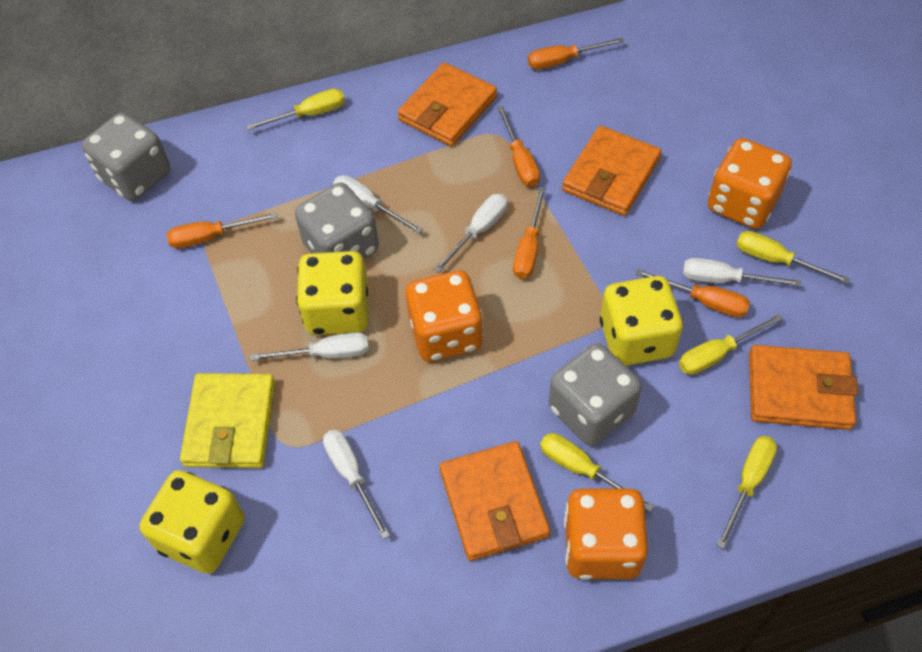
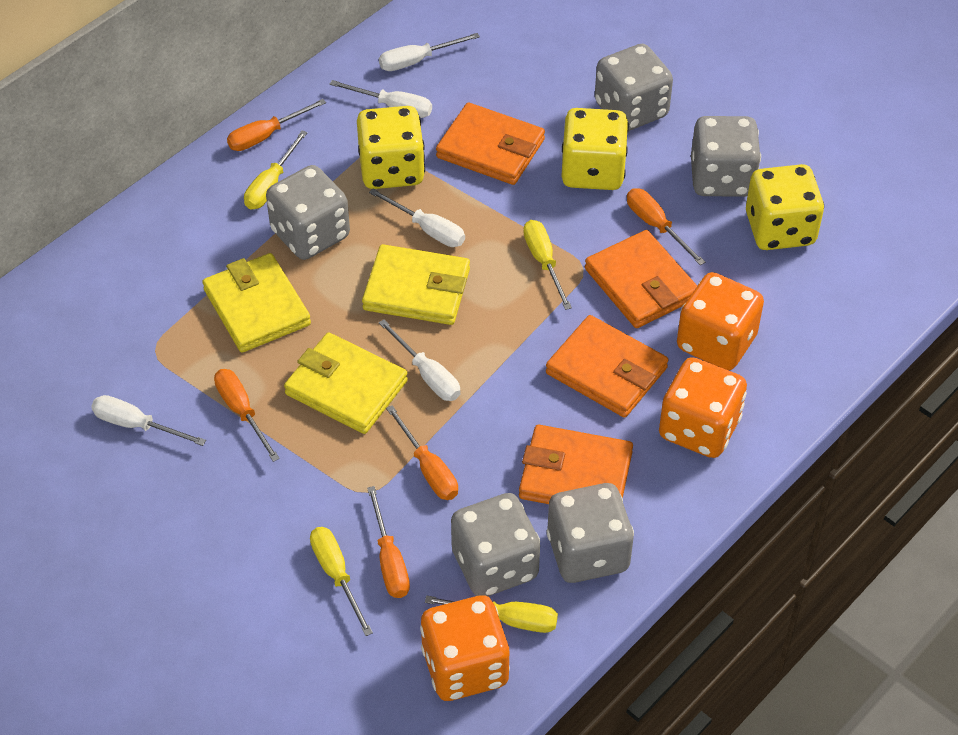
grey dice: [82,112,170,201] [295,182,379,259] [549,343,642,446] = 3 -> [266,165,350,260] [451,493,540,596] [547,483,634,583] [595,44,673,131] [691,116,761,197] = 5
yellow screwdriver: [246,89,345,130] [540,433,654,512] [679,314,783,375] [716,436,777,549] [736,231,850,284] = 5 -> [244,130,308,209] [310,527,373,636] [425,596,558,633] [523,220,572,310] = 4
yellow wallet: [180,373,275,468] = 1 -> [202,253,311,352] [284,332,408,434] [362,244,470,325] = 3

